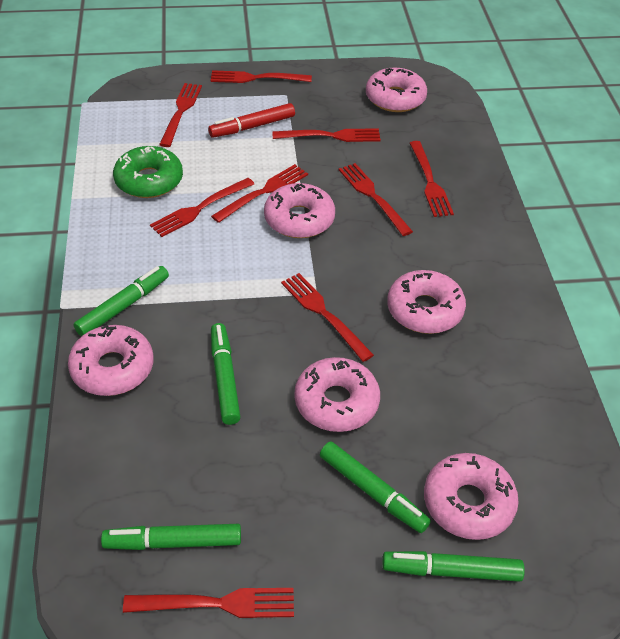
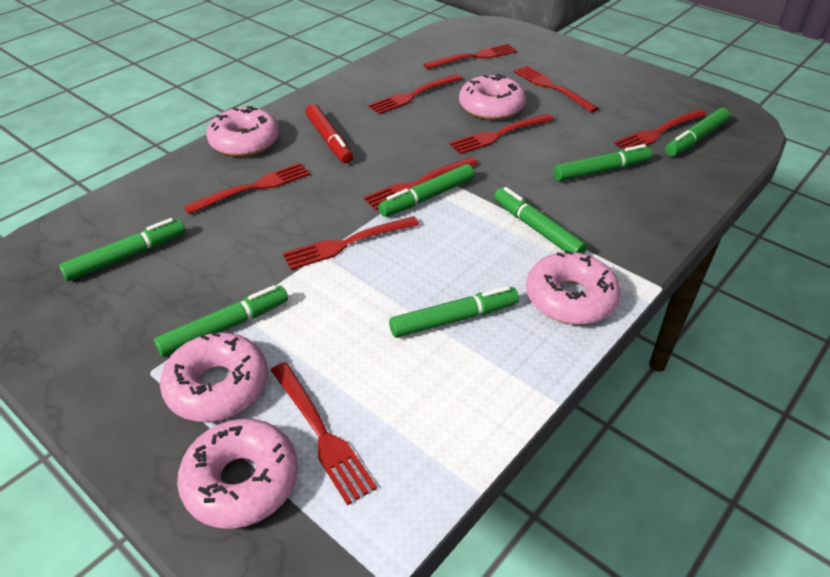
green donut: [113,146,183,198] = 1 -> none = 0
green marker: [73,266,169,336] [101,524,241,550] [211,323,240,425] [320,441,431,533] [382,551,525,582] = 5 -> [59,218,185,281] [154,285,288,357] [378,164,474,217] [389,286,519,338] [494,187,587,254] [553,144,652,181] [665,108,730,156] = 7
pink donut: [68,324,153,396] [264,183,335,238] [294,357,380,432] [366,68,427,112] [387,270,466,334] [424,453,519,540] = 6 -> [160,332,268,422] [177,419,298,529] [206,106,279,157] [459,74,526,120] [526,250,621,325] = 5

